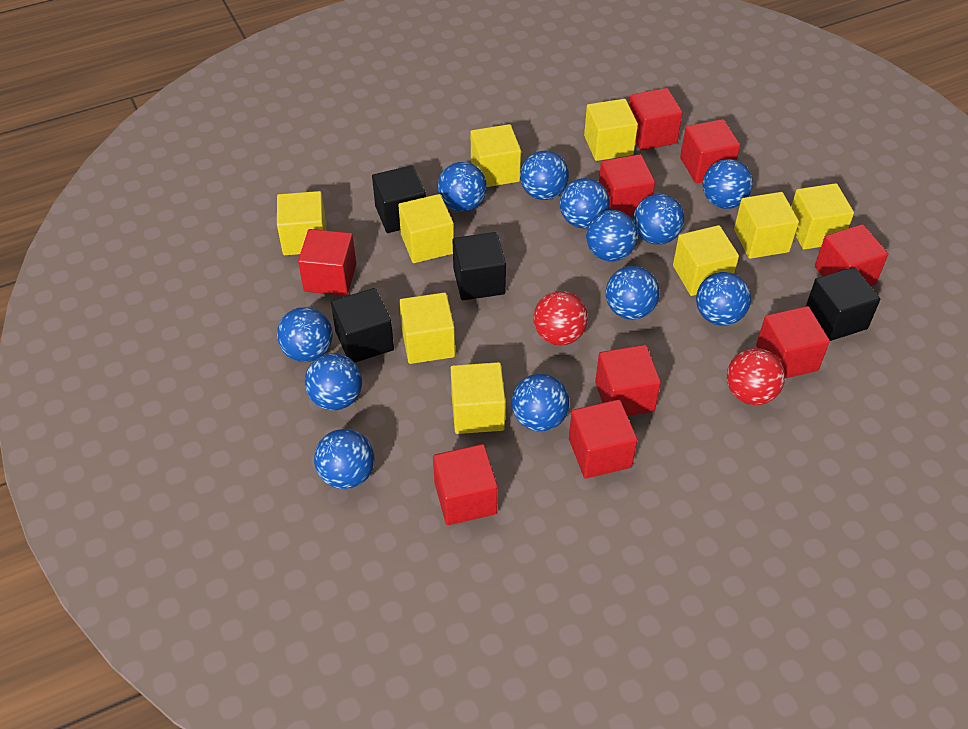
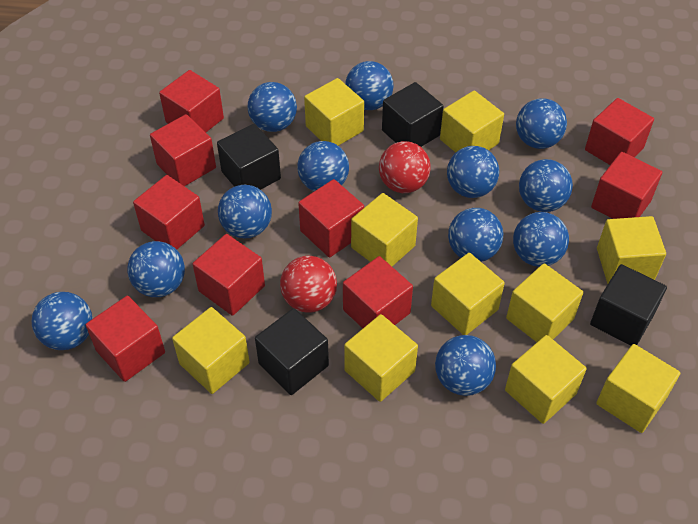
yellow cube: [277,191,326,255] [398,194,454,263] [399,292,455,364] [451,362,506,434] [471,124,521,187] [584,99,638,161] [673,225,739,296] [734,192,799,259] [791,183,854,250] = 9 -> [172,307,250,394] [304,78,364,146] [344,314,418,402] [351,193,418,266] [431,253,505,335] [440,91,504,152] [505,335,587,424] [506,263,583,342] [596,344,680,433] [597,216,666,284] = 10

